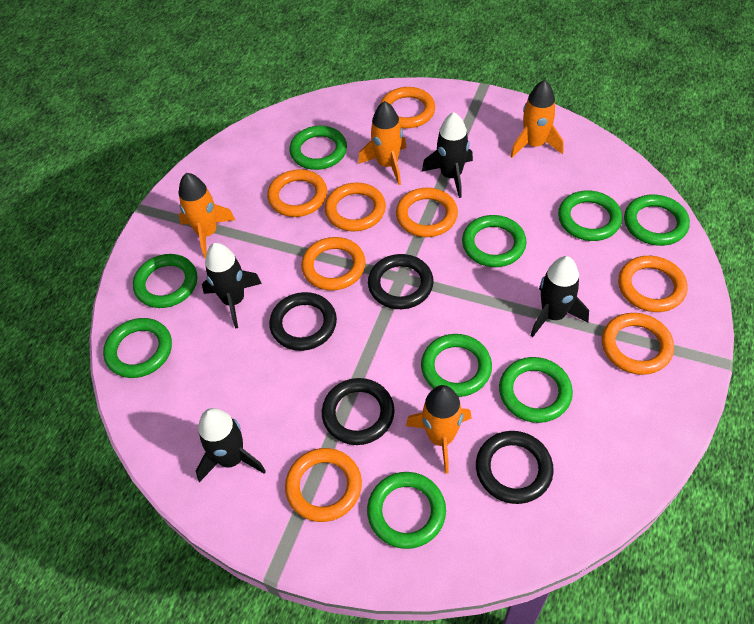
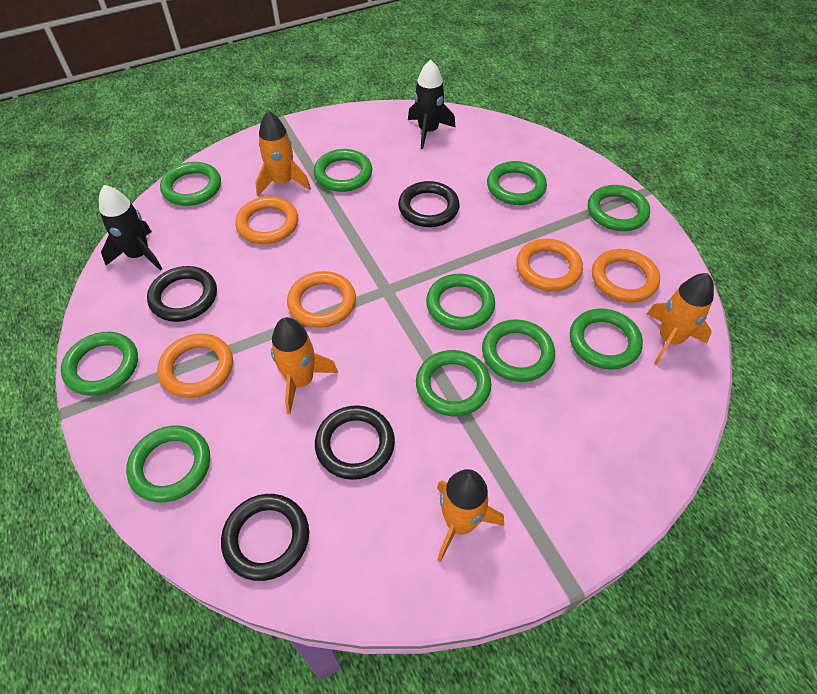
black rocket: [196,408,266,482] [202,243,262,329] [422,112,473,198] [530,256,589,337] = 4 -> [99,185,162,271] [408,59,456,149] = 2
green ring: [103,318,172,378] [133,254,197,308] [290,126,347,170] [367,472,446,549] [421,334,492,397] [462,215,527,267] [499,357,573,423] [558,191,622,241] [624,195,690,246] = 9 -> [61,332,138,396] [126,425,210,502] [160,162,221,206] [314,149,372,192] [416,350,491,416] [426,274,495,330] [482,319,555,382] [487,161,547,205] [570,308,643,370] [588,185,650,231] = 10
orange ring: [267,169,327,217] [285,448,362,522] [301,237,366,291] [325,182,386,232] [380,87,435,128] [396,188,458,237] [602,313,674,375] [618,256,687,312] = 8 -> [157,333,233,398] [235,196,298,244] [287,271,356,328] [516,239,583,291] [592,249,660,302] = 5

